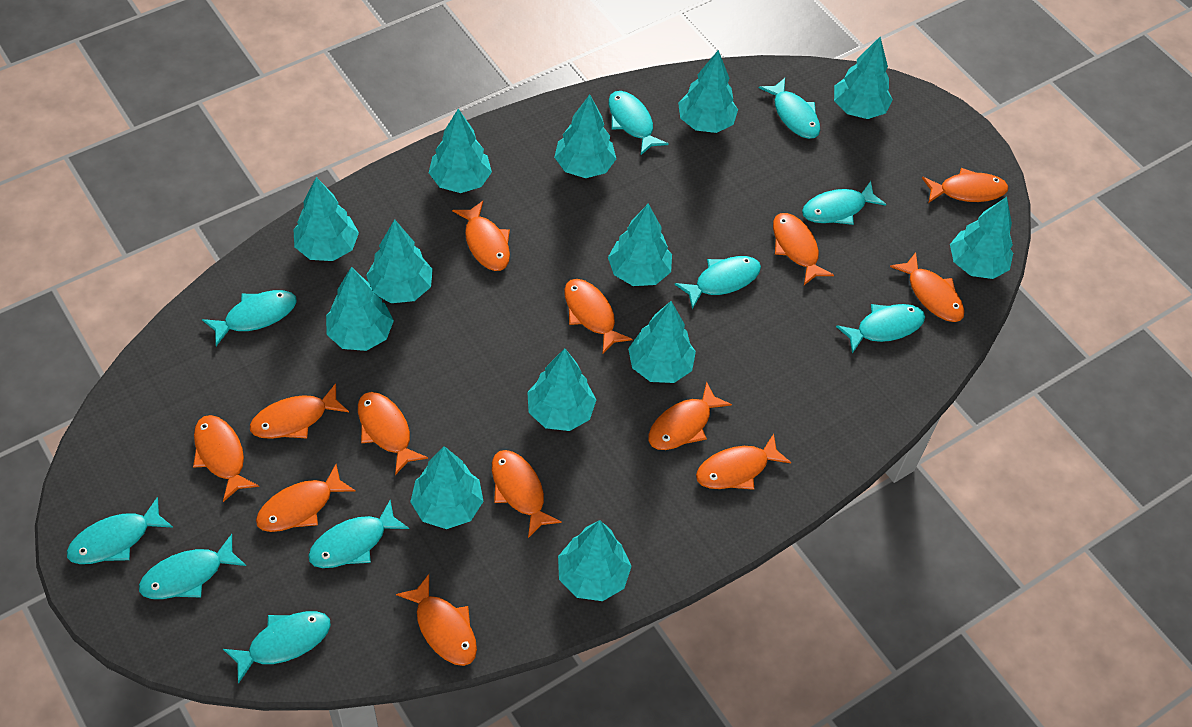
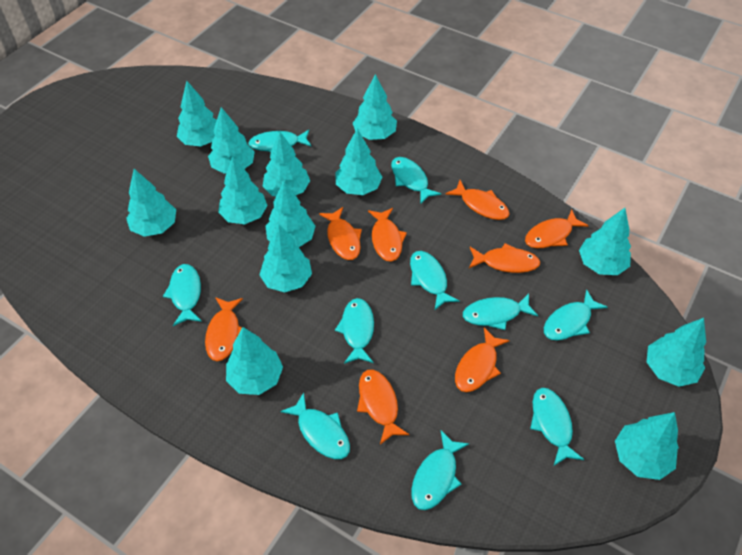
orange fish: [193,415,259,502] [250,383,349,439] [256,464,356,532] [358,392,428,475] [396,574,477,666] [452,201,510,271] [492,450,562,538] [564,279,633,353] [649,381,732,450] [696,434,791,490] [773,213,834,285] [890,252,964,322] [922,168,1008,203] = 13 -> [205,297,243,361] [319,207,362,260] [357,370,410,445] [368,208,407,262] [445,180,510,220] [455,328,510,392] [469,243,540,273] [525,209,589,248] = 8

